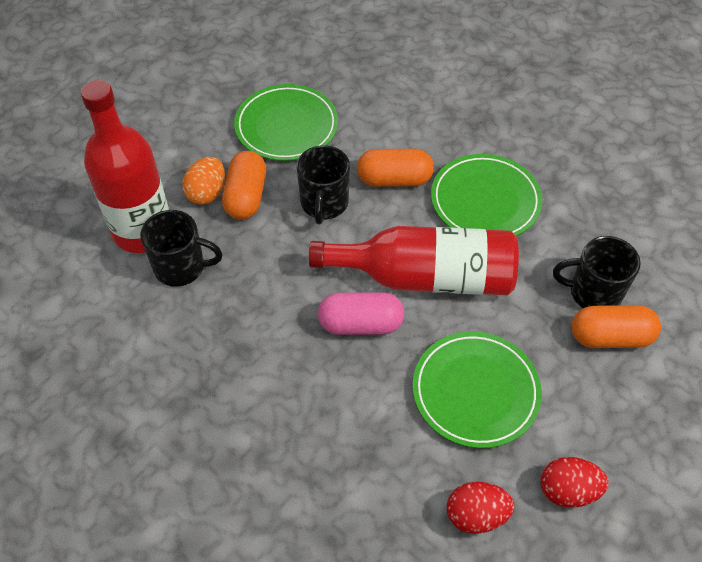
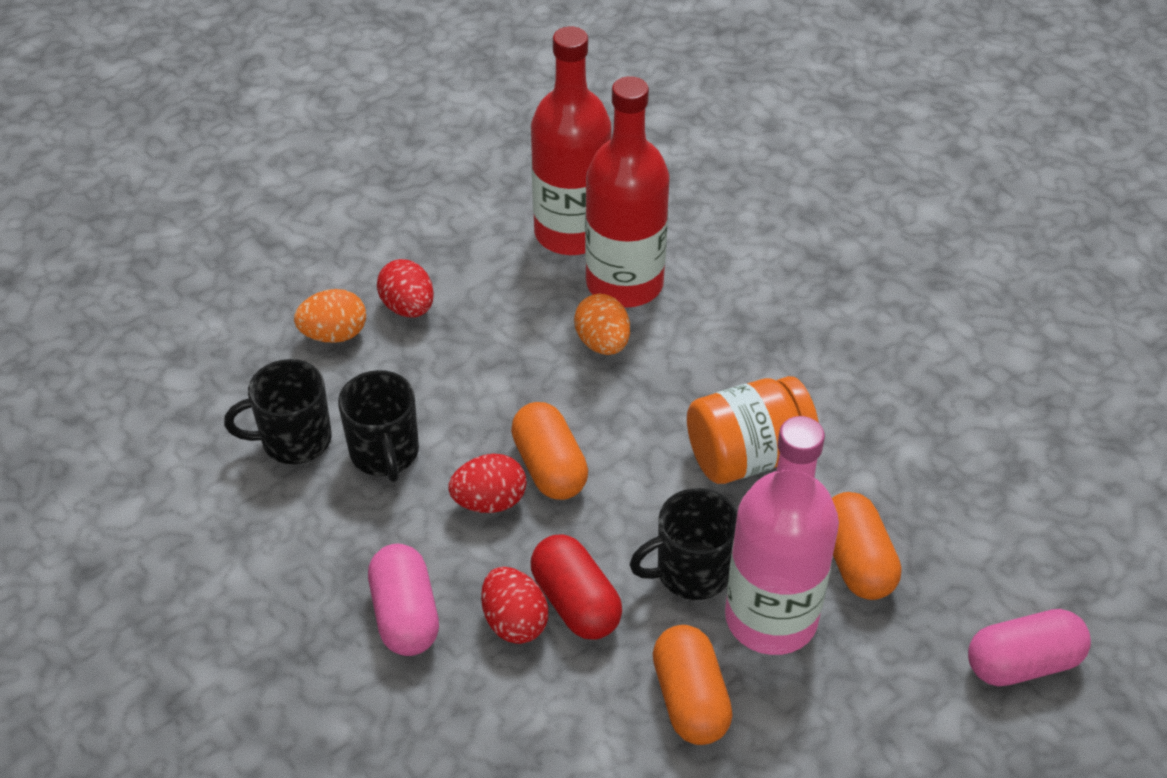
green plate: [234,84,338,161] [413,331,542,448] [431,154,542,236] = 3 -> none = 0
orange egg: [182,157,225,205] = 1 -> [294,289,366,343] [574,294,630,355] = 2
orange jar: none = 0 -> [687,376,819,484] = 1
pink bottle: none = 0 -> [725,416,839,655] = 1
pink capsule: [318,292,405,335] = 1 -> [368,544,439,656] [968,609,1091,686] = 2
red capsule: none = 0 -> [531,535,622,640] = 1
red egg: [447,482,514,534] [541,457,609,508] = 2 -> [377,259,434,318] [448,454,526,513] [481,567,548,644] = 3

